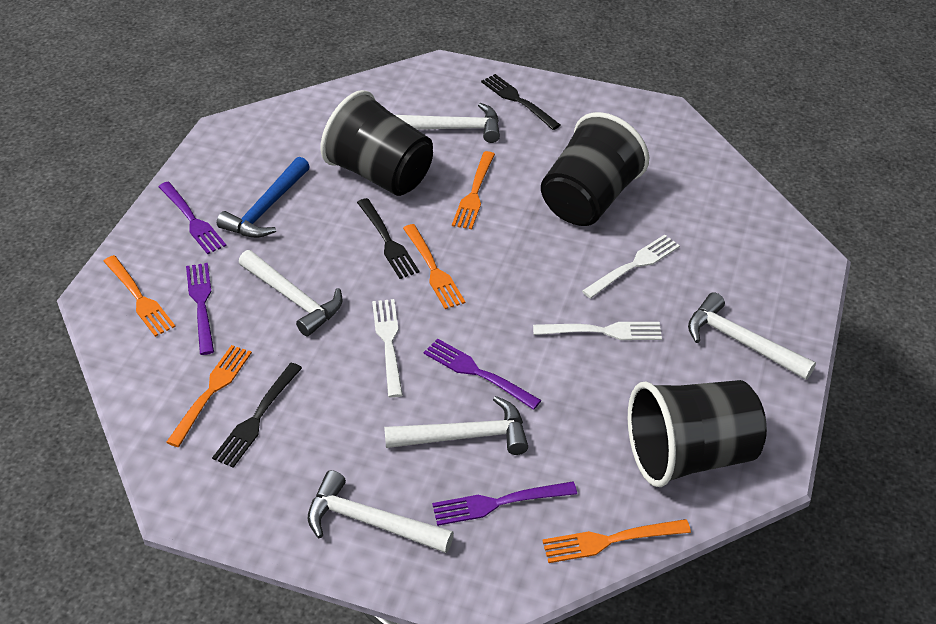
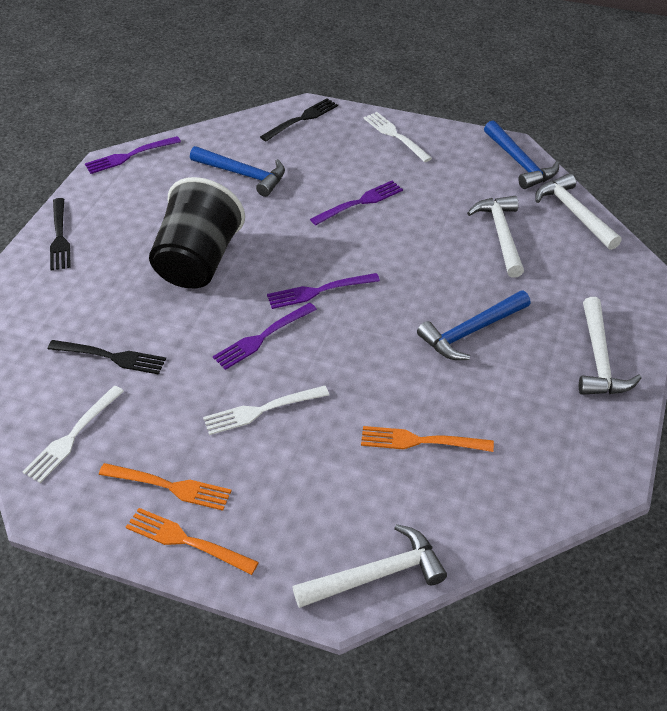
black cup: [321,90,433,196] [541,112,649,226] [628,380,767,487] = 3 -> [149,177,245,288] = 1
blue hammer: [217,157,310,238] = 1 -> [190,146,285,197] [417,290,531,360] [484,121,559,189] = 3
orange fork: [103,255,176,337] [166,345,252,447] [403,224,465,309] [452,151,495,229] [542,519,691,563] = 5 -> [99,463,232,511] [126,508,259,575] [361,426,494,452] = 3
white hammer: [239,250,343,337] [308,470,454,553] [384,396,528,455] [395,103,500,143] [688,292,816,380] = 5 -> [293,524,447,608] [467,196,524,278] [535,173,622,250] [579,297,642,395] = 4

